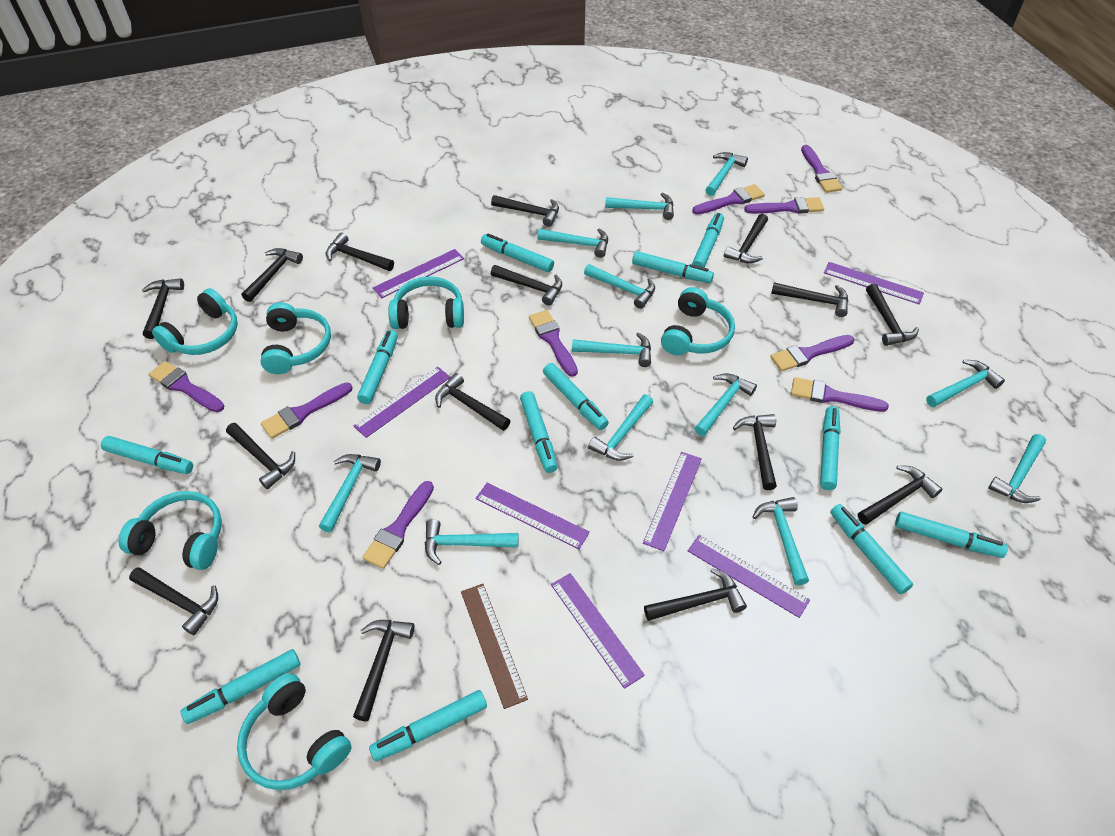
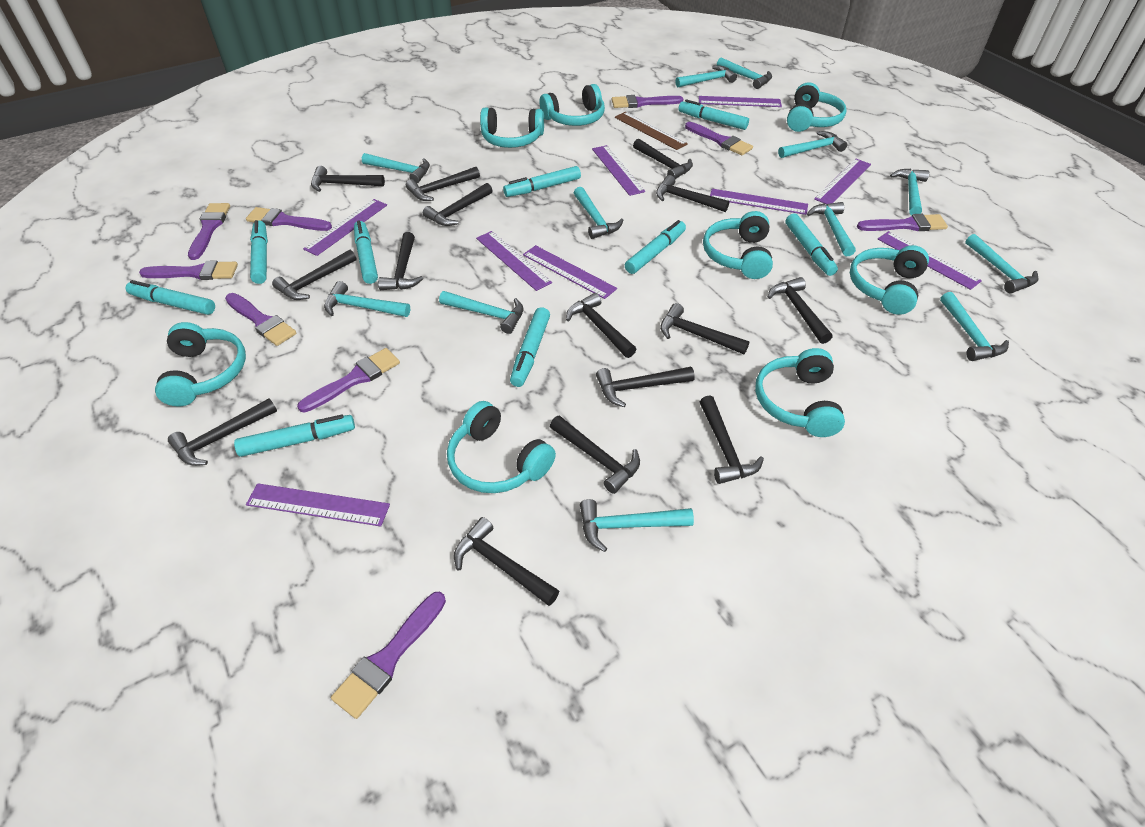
purple ruler: [354,367,451,438] [373,249,464,298] [475,483,590,549] [551,573,645,689] [643,452,702,551] [688,535,810,618] [824,262,924,305] = 7 -> [246,483,390,526] [303,199,387,256] [476,231,552,291] [523,245,617,299] [592,145,645,196] [699,96,782,107] [710,189,808,215] [814,158,871,204] [878,231,982,290] = 9
turquoise headphones: [119,491,222,570] [152,288,238,355] [237,673,352,790] [260,302,331,374] [388,276,464,329] [661,287,735,355] = 6 -> [155,322,246,407] [447,401,556,493] [480,107,544,148] [540,84,605,126] [703,211,773,279] [755,348,845,437] [787,82,846,132] [850,245,929,315] = 8
turquoise marker: [101,436,193,474] [181,649,300,724] [357,330,398,404] [369,690,487,761] [481,234,554,272] [520,391,558,473] [543,363,609,430] [632,251,714,283] [692,213,724,267] [820,406,840,490] [830,504,913,594] [895,512,1008,558] = 12 -> [126,280,215,315] [234,415,355,457] [250,220,268,284] [354,221,378,284] [503,166,581,197] [510,307,550,387] [625,220,686,274] [679,99,749,130] [786,214,838,276] = 9

